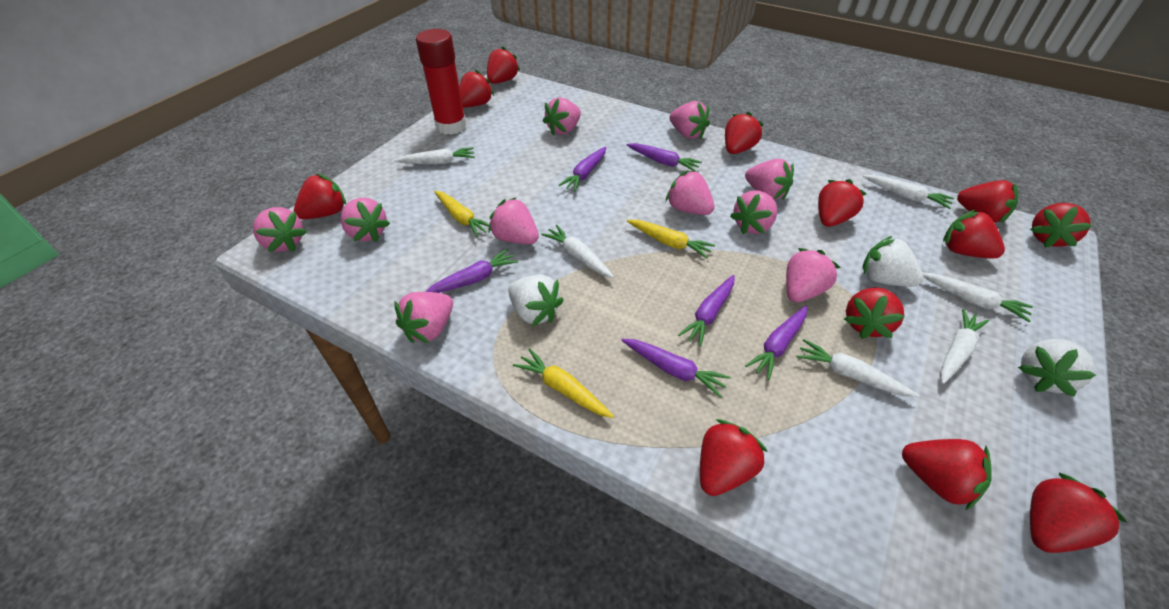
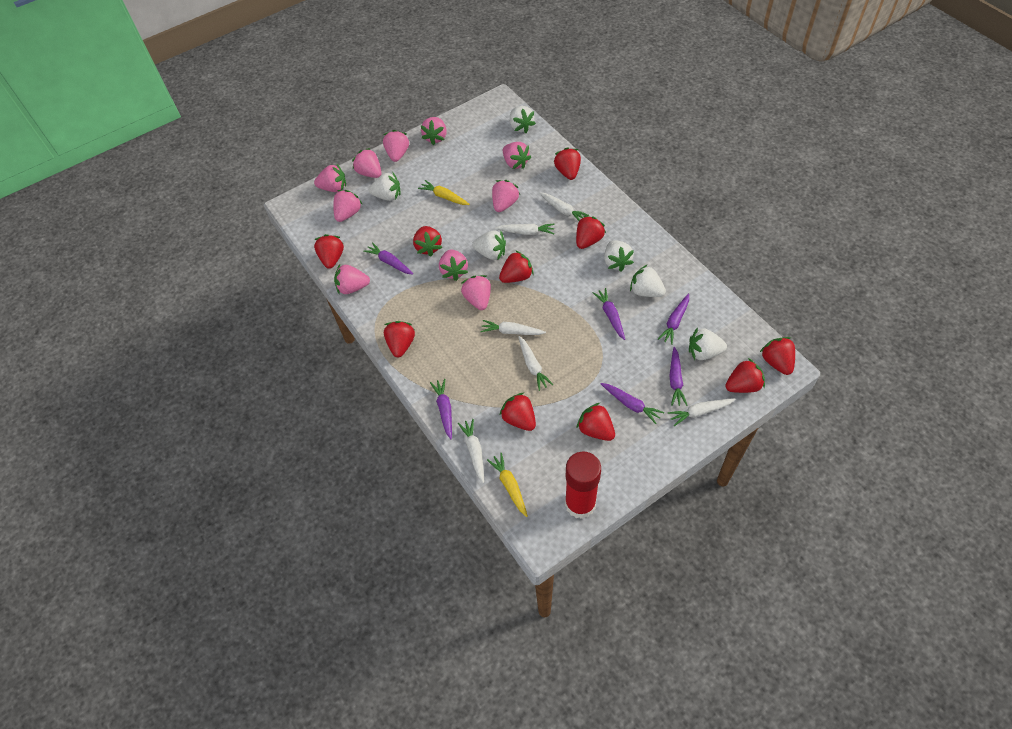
red strawberry: [294,174,346,219] [459,69,494,108] [487,46,520,84] [700,419,768,496] [725,112,764,154] [818,179,866,227] [844,287,905,339] [902,439,992,510] [943,210,1005,259] [957,180,1018,223] [1030,203,1092,248] [1030,473,1128,553] = 12 -> [314,234,344,269] [384,321,415,357] [413,226,443,256] [499,250,534,283] [499,393,536,431] [554,147,581,180] [576,215,606,249] [577,403,615,441] [725,358,765,393] [760,337,795,375] = 10
white strawberry: [508,275,564,326] [863,236,924,287] [1018,339,1096,396] = 3 -> [369,173,401,201] [472,231,506,260] [510,106,536,133] [604,240,634,272] [630,265,666,297] [689,327,727,360] = 6
yellow carrot: [434,191,489,237] [513,348,614,418] [627,220,715,259] = 3 -> [418,180,470,205] [487,453,528,517] = 2

